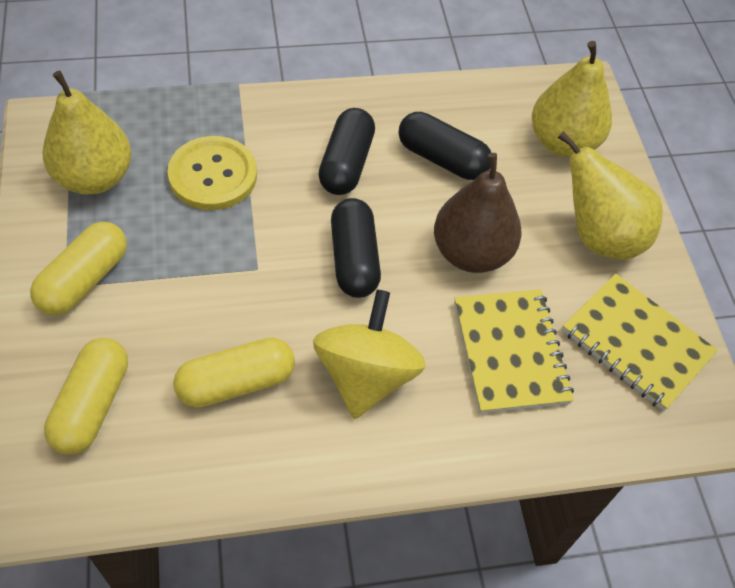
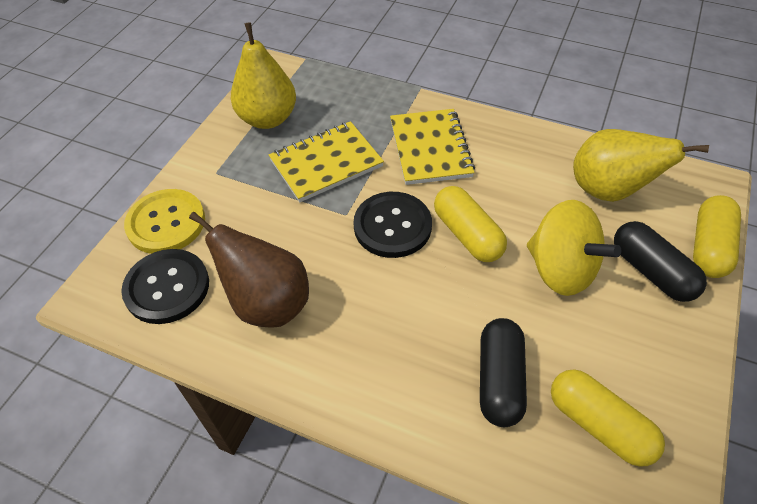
black button: none = 0 -> [121,249,209,324] [353,192,432,258] = 2
black capsule: [318,108,375,195] [331,198,381,298] [399,112,491,180] = 3 -> [480,318,527,427] [614,221,707,302] = 2
yellow pear: [42,71,132,195] [532,41,612,157] [558,131,663,260] = 3 -> [231,22,296,129] [573,129,709,202] = 2

